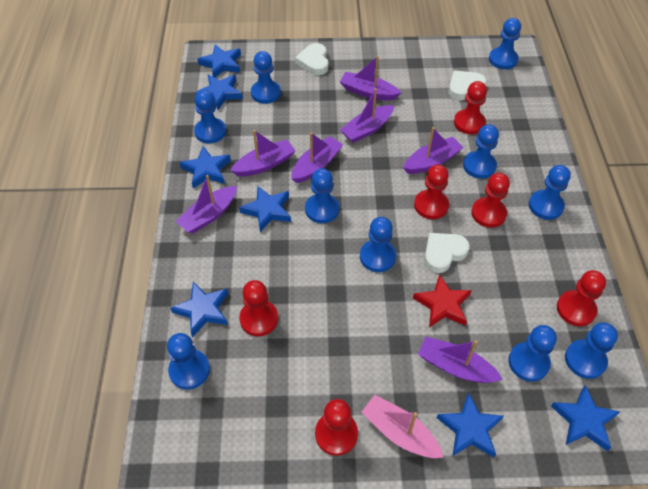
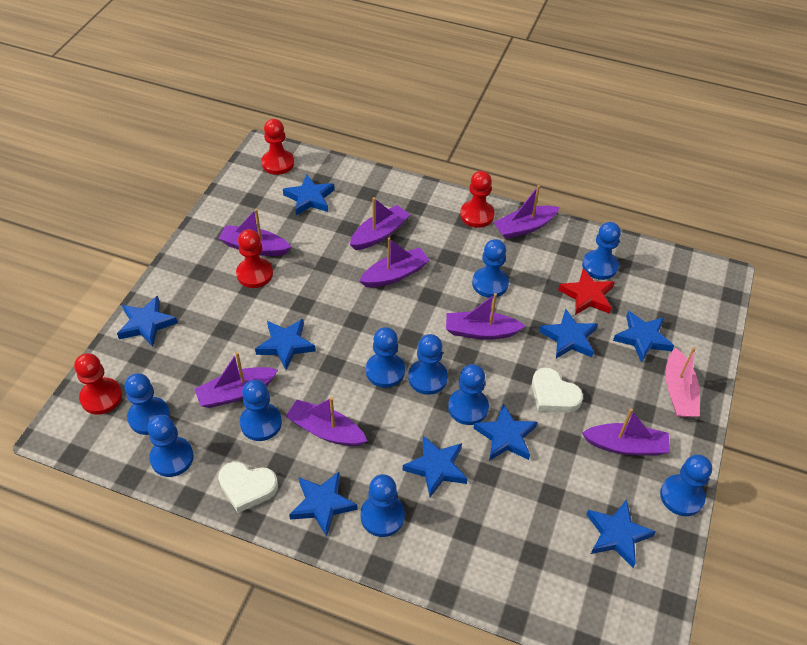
blue star: [170,282,228,337] [179,146,231,189] [196,74,243,110] [197,44,241,77] [239,186,291,232] [437,393,504,457] [551,385,620,451] = 7 -> [117,296,178,347] [255,319,316,370] [283,174,335,215] [289,472,358,537] [403,436,468,497] [473,403,537,461] [539,309,598,359] [586,499,656,568] [613,311,674,363] = 9
purple boat: [175,175,237,233] [230,130,296,176] [291,132,343,183] [340,56,401,101] [340,88,394,143] [403,127,464,174] [418,337,503,383] = 7 -> [194,352,278,408] [218,209,291,256] [285,397,367,446] [350,197,410,250] [359,238,430,287] [446,293,525,340] [493,185,560,239] [582,409,670,455] = 8
red pawn: [239,280,278,336] [315,399,358,456] [414,164,449,219] [454,81,487,134] [471,173,510,228] [557,270,606,326] = 6 -> [74,353,122,415] [236,229,273,288] [261,119,294,175] [460,171,495,228] = 4
white heart: [295,43,329,75] [424,233,470,273] [448,70,487,100] = 3 -> [218,462,278,513] [532,367,583,413] = 2

